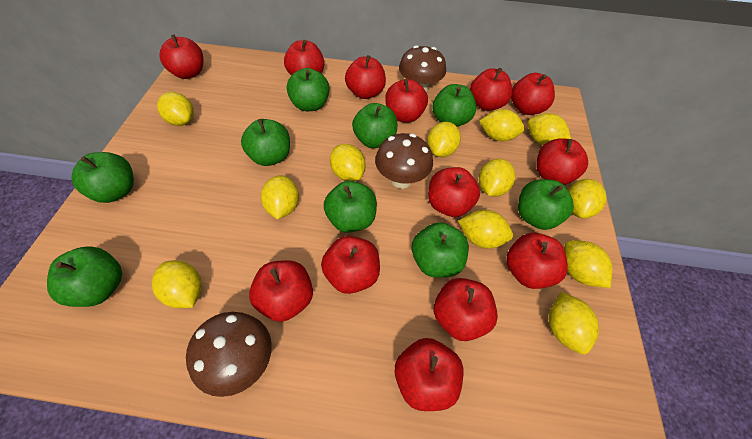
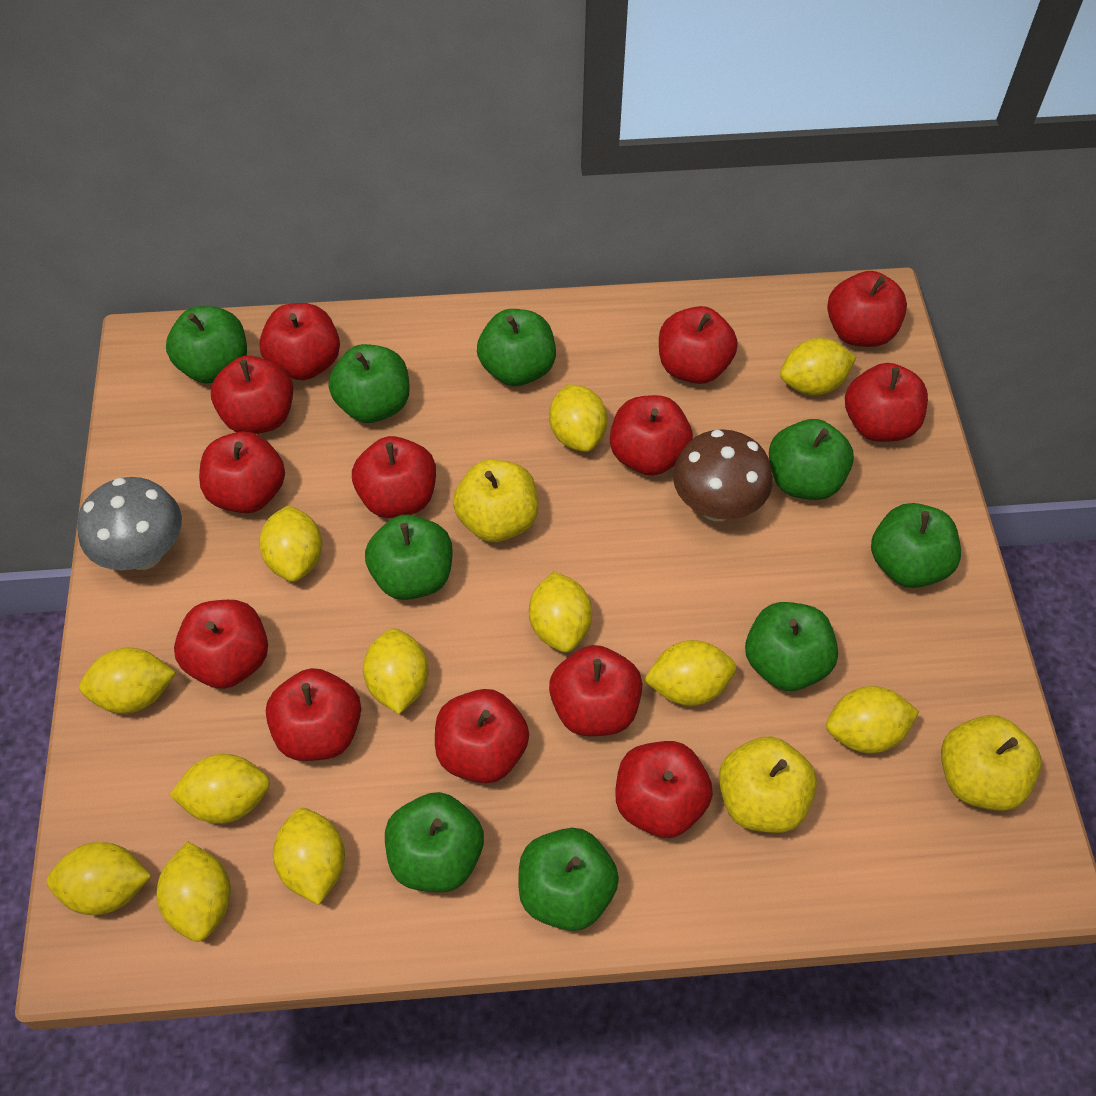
brown mushroom: [186,312,272,397] [375,133,433,189] [399,45,446,93] = 3 -> [673,429,773,521] = 1
grey mushroom: none = 0 -> [77,477,182,570] = 1
yellow apple: none = 0 -> [453,460,538,542] [719,736,817,833] [941,715,1041,811] = 3

